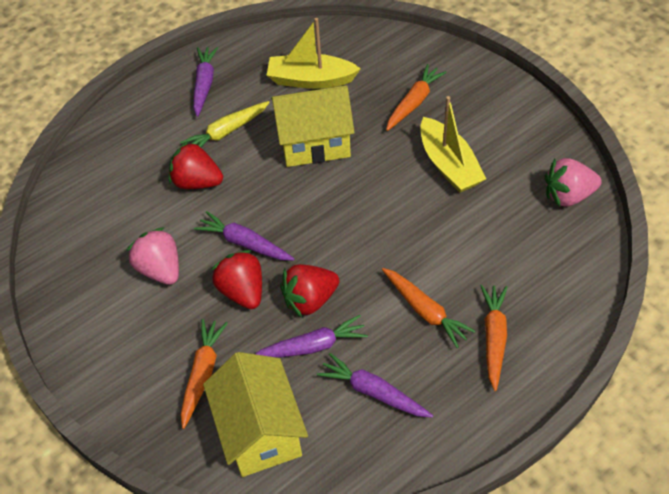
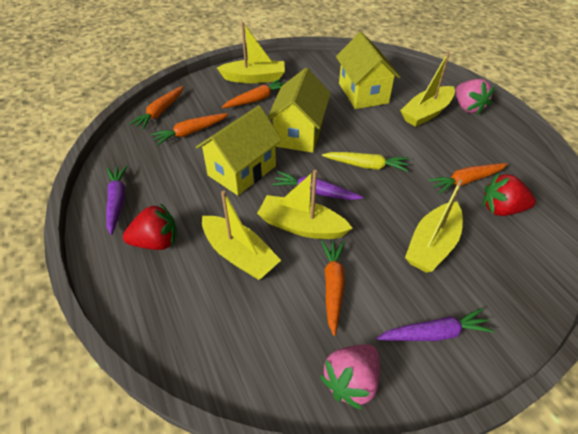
orange carrot: [181,319,228,429] [382,268,476,348] [386,64,447,131] [481,285,507,391] = 4 -> [129,86,184,130] [151,113,228,145] [222,79,285,108] [321,240,345,336] [428,163,508,194] = 5
purple carrot: [193,47,218,117] [194,211,295,260] [255,315,368,358] [317,353,433,418] = 4 -> [106,165,128,235] [272,171,363,200] [376,308,494,341] = 3
red strawberry: [169,141,223,189] [211,250,262,309] [280,264,340,317] = 3 -> [123,203,177,250] [483,172,536,216] = 2
yellow boat: [267,18,361,89] [420,96,486,193] = 2 -> [202,191,281,280] [217,22,285,83] [257,170,353,239] [400,52,455,127] [405,179,463,273] = 5
yellow house: [203,352,308,477] [271,85,355,167] = 2 -> [196,105,282,195] [268,68,331,153] [336,32,400,109] = 3

